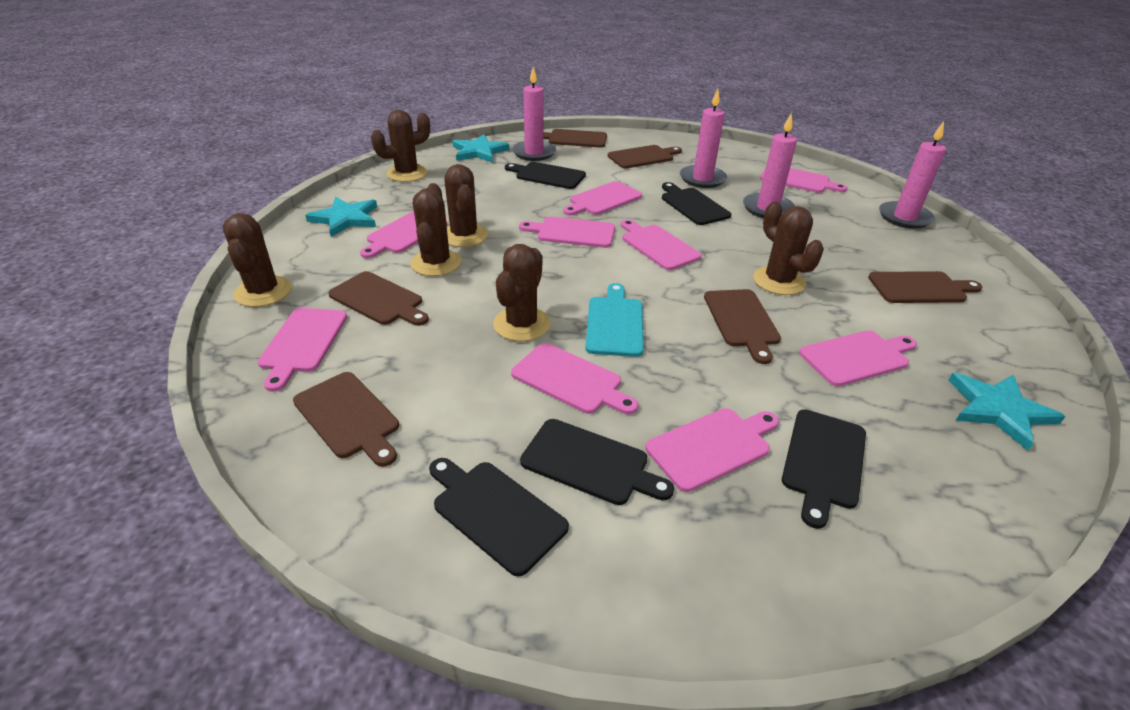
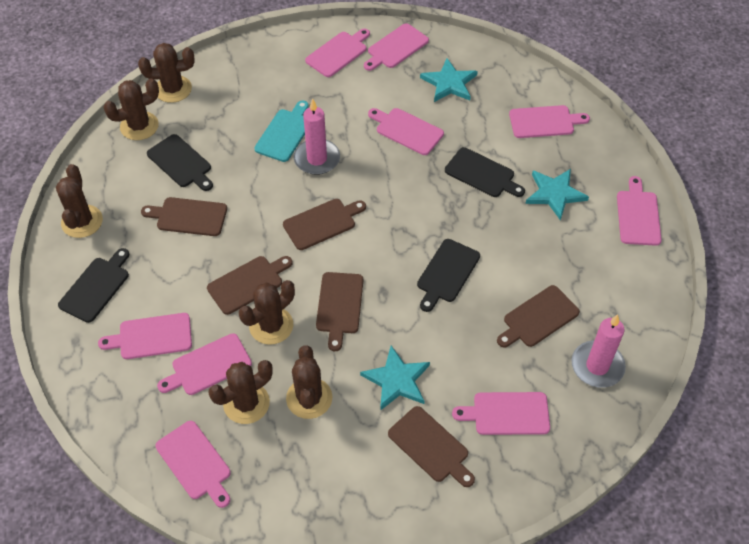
black cutting board: [429,458,569,577] [505,162,586,189] [520,419,674,505] [662,182,731,225] [782,409,866,529] = 5 -> [58,248,129,323] [147,134,213,191] [417,239,480,312] [445,147,525,197] = 4
pink candle: [512,67,556,161] [680,89,727,188] [743,113,797,218] [879,121,946,229] = 4 -> [294,99,340,175] [572,314,626,388] = 2

